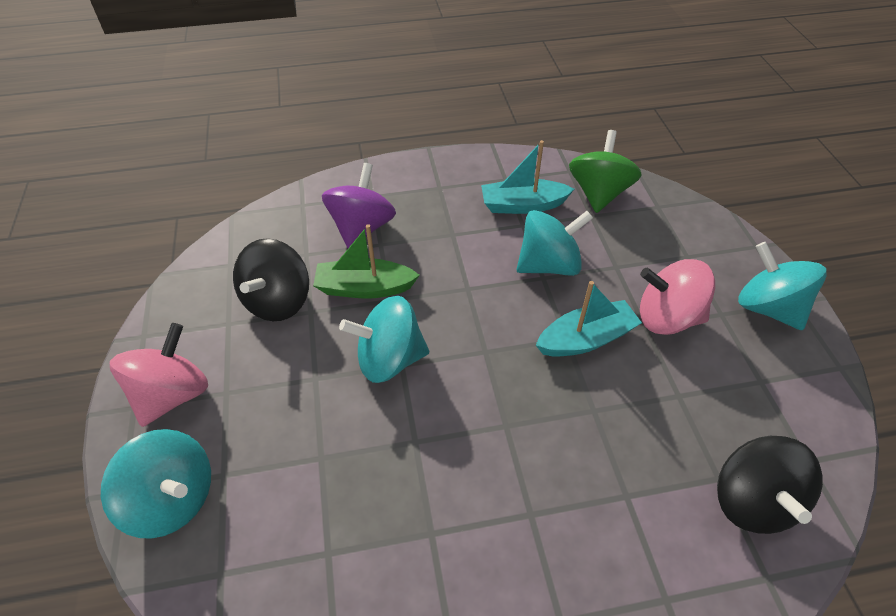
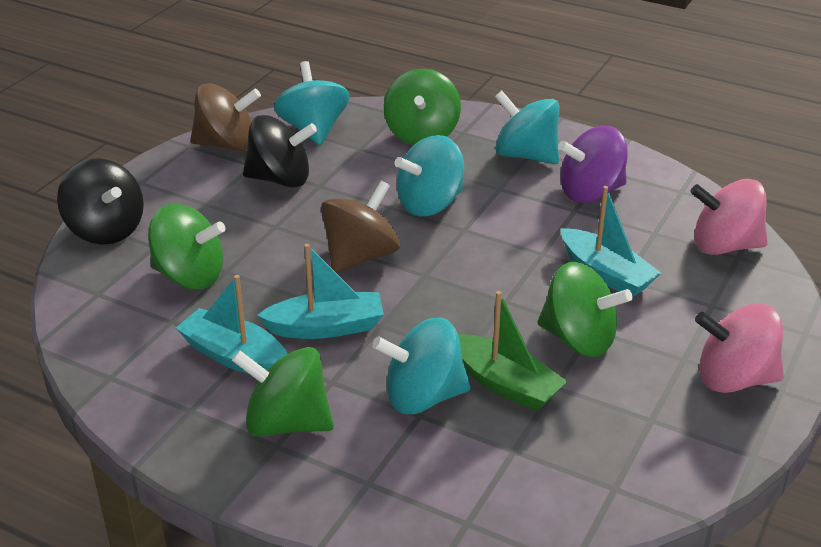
brown spinning top: none = 0 -> [190,83,261,151] [321,181,400,273] = 2
green spinning top: [569,130,641,213] = 1 -> [148,204,226,289] [232,347,334,437] [384,69,461,145] [537,262,633,357] = 4
turquoise boat: [481,140,574,214] [536,281,642,356] = 2 -> [176,275,287,374] [257,244,384,339] [561,186,661,296] = 3

